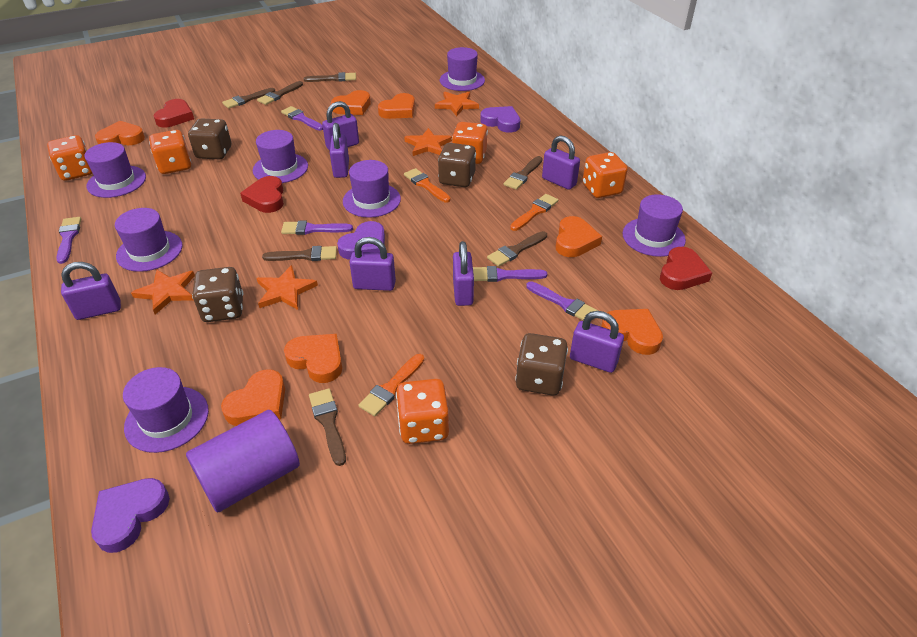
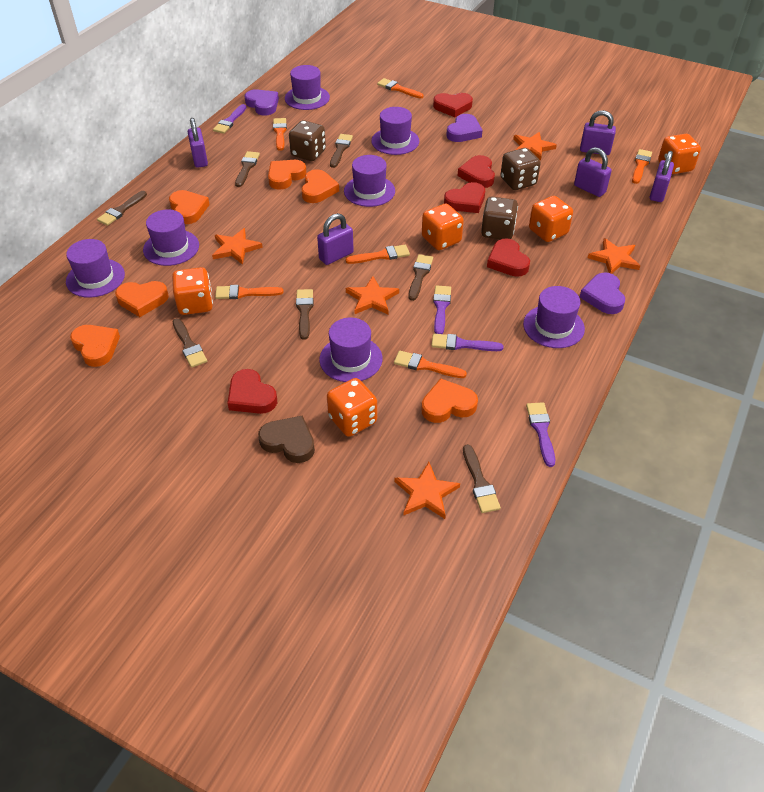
brown dice: [188,118,231,159] [192,267,243,322] [438,143,476,187] [515,333,568,396] = 4 -> [289,120,326,161] [481,197,518,239] [501,148,541,190] = 3
brown heart: none = 0 -> [258,415,315,463] = 1
orange brush: [358,354,424,416] [404,168,451,202] [510,194,558,231] = 3 -> [215,285,284,299] [273,118,287,151] [345,245,410,264] [377,78,424,98] [394,351,467,378] [632,149,652,184] = 6
orange heart: [95,121,145,145] [221,369,285,426] [284,334,342,383] [331,90,371,115] [378,93,415,119] [555,216,602,257] [601,309,663,355] = 7 -> [70,325,120,367] [115,281,169,317] [169,190,210,224] [268,160,307,190] [301,169,339,203] [421,378,478,423] = 6
orange star: [131,270,195,315] [256,265,318,310] [404,128,452,156] [435,92,479,116] = 4 -> [212,228,263,265] [346,276,399,315] [394,462,460,519] [513,132,557,161] [588,238,640,274] = 5
purple brush: [57,217,81,264] [281,106,323,131] [281,221,353,235] [473,266,547,282] [526,281,598,320] = 5 -> [213,104,247,134] [431,334,504,351] [433,285,451,334] [526,402,555,467] = 4
purple cylinder: [186,410,300,512] = 1 -> none = 0
purple padlock: [61,262,121,320] [322,101,359,151] [330,123,349,178] [349,237,396,291] [453,241,474,306] [542,135,580,190] [570,311,624,373] = 7 -> [188,118,208,168] [317,213,354,265] [574,147,612,197] [580,110,616,155] [650,151,674,202] = 5
red heart: [153,99,194,127] [240,176,284,213] [660,247,712,290] = 3 -> [228,369,277,414] [433,93,473,117] [444,182,485,213] [458,155,495,188] [487,238,530,277] = 5

